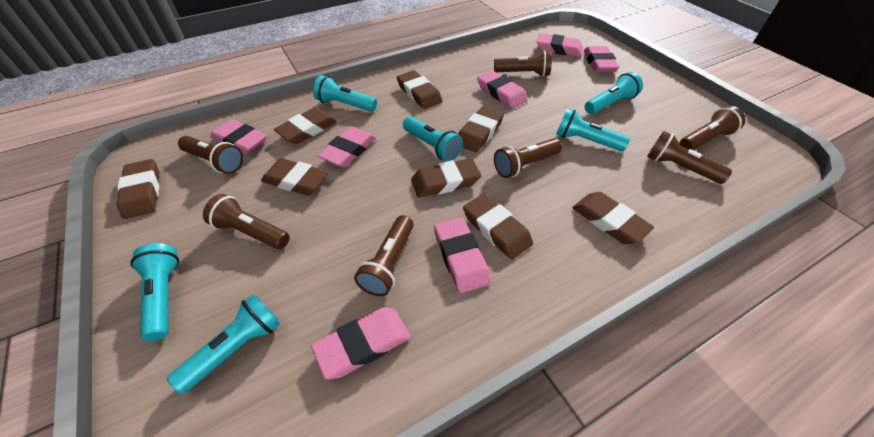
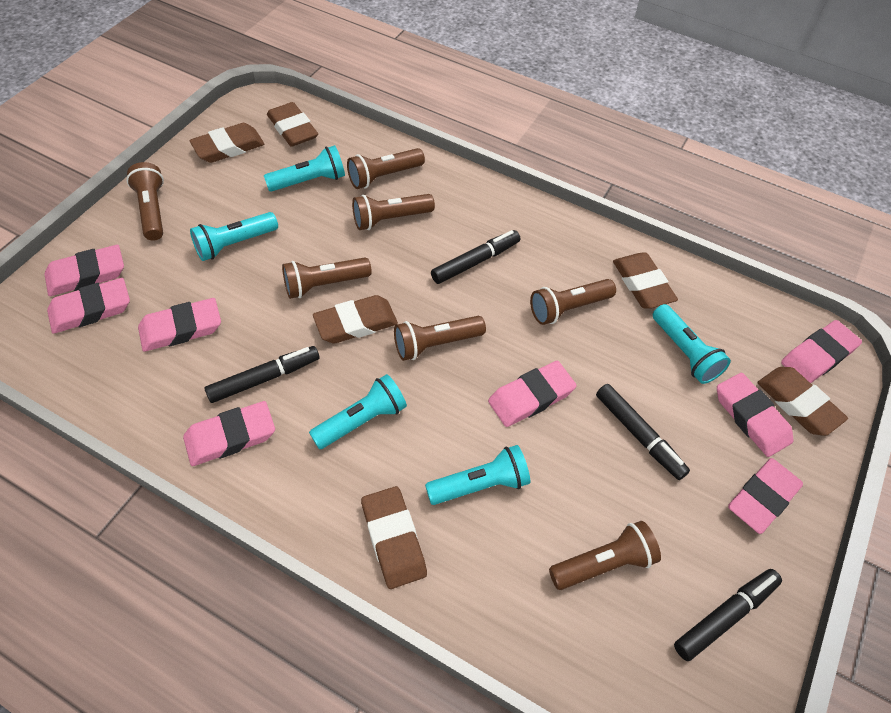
black marker: none = 0 -> [204,346,319,403] [431,230,520,284] [596,384,690,480] [674,569,782,661] = 4
brown eraser: [117,159,159,219] [261,158,328,196] [273,107,337,144] [396,70,442,109] [411,158,481,198] [458,106,504,152] [463,194,533,260] [572,192,654,244] = 8 -> [190,123,265,163] [267,102,318,147] [313,295,398,343] [361,486,427,589] [613,252,678,308] [757,367,848,436] = 6
pink eraser: [211,119,267,155] [311,307,411,379] [317,126,376,168] [434,217,491,293] [477,70,528,108] [537,33,583,57] [584,46,619,72] = 7 -> [45,245,124,296] [47,278,130,334] [138,298,221,352] [183,401,275,466] [488,361,577,427] [717,373,793,457] [728,458,803,534] [781,320,862,383] = 8
turquoise flashlight: [130,243,179,341] [167,294,281,394] [313,75,377,112] [403,116,463,161] [556,108,630,151] [585,72,643,114] = 6 -> [190,212,278,261] [264,145,345,192] [309,374,407,449] [425,445,530,505] [653,304,731,384] = 5

